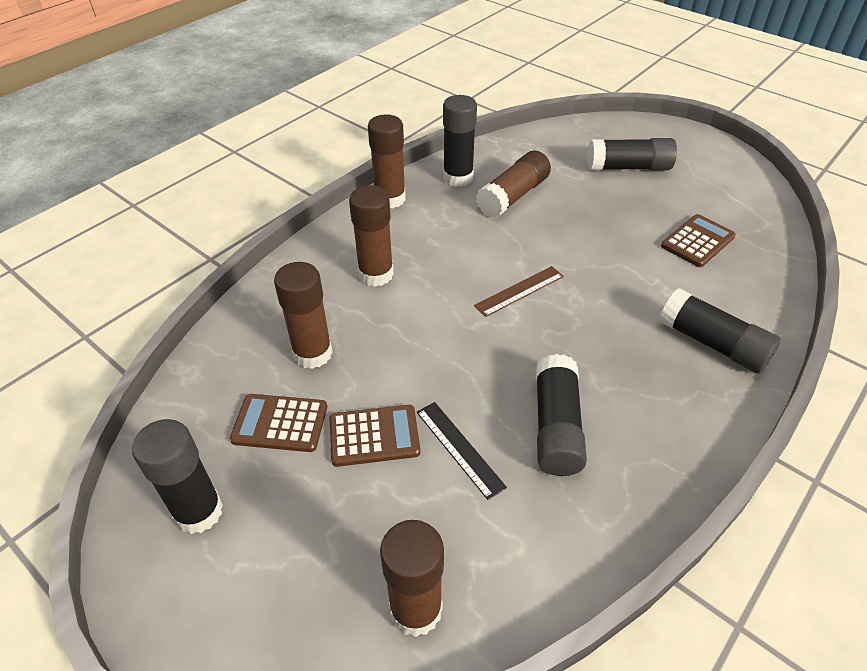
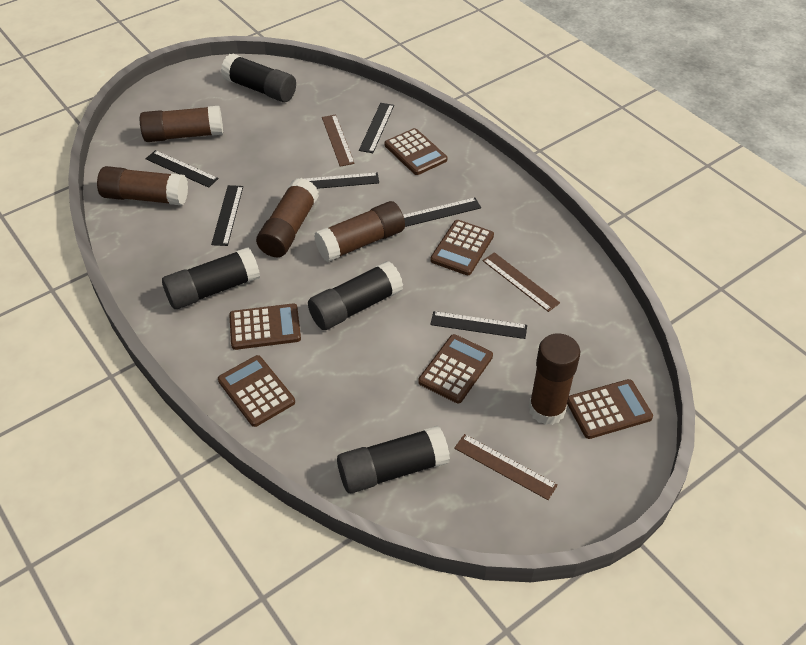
black glue stick: [132,419,223,534] [443,95,477,187] [536,354,587,476] [587,138,677,170] [659,288,781,374] = 5 -> [162,247,260,309] [221,54,296,102] [308,261,403,330] [337,426,450,493] = 4
black ruler: [417,402,507,500] = 1 -> [145,150,219,188] [211,185,243,246] [295,173,379,189] [359,103,394,153] [403,198,481,227] [430,311,527,339] = 6
brown calculator: [230,394,327,452] [329,405,420,467] [661,214,736,267] = 3 -> [218,355,295,427] [229,303,301,350] [385,128,447,175] [418,334,493,403] [430,220,494,275] [567,379,653,439] = 6
brown ruler: [474,266,564,317] = 1 -> [322,115,355,167] [454,434,558,500] [483,252,560,312] = 3

